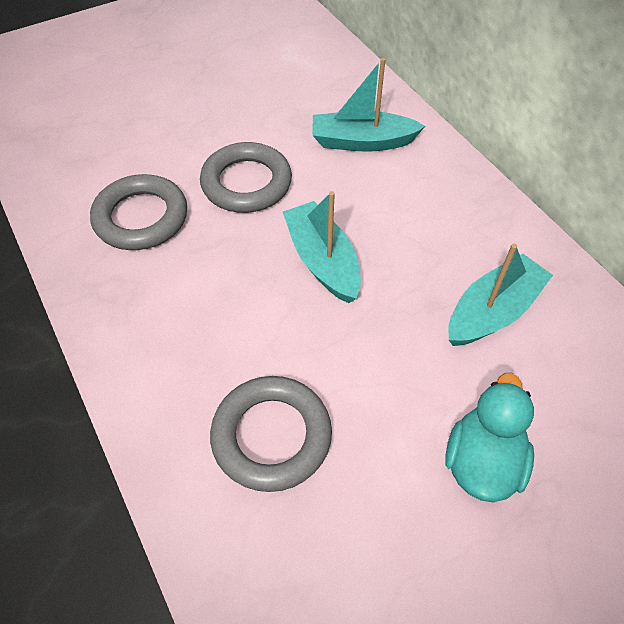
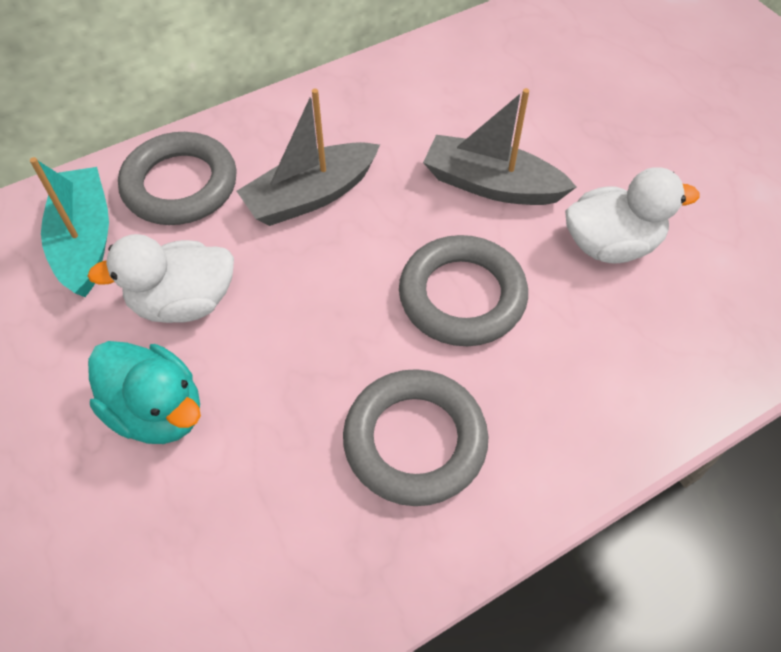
grey boat: none = 0 -> [237,89,380,226] [423,88,576,205] = 2
turquoise boat: [283,191,361,303] [312,58,425,152] [448,243,553,346] = 3 -> [30,157,109,297] = 1
white duck: none = 0 -> [87,234,234,323] [565,167,700,264] = 2

